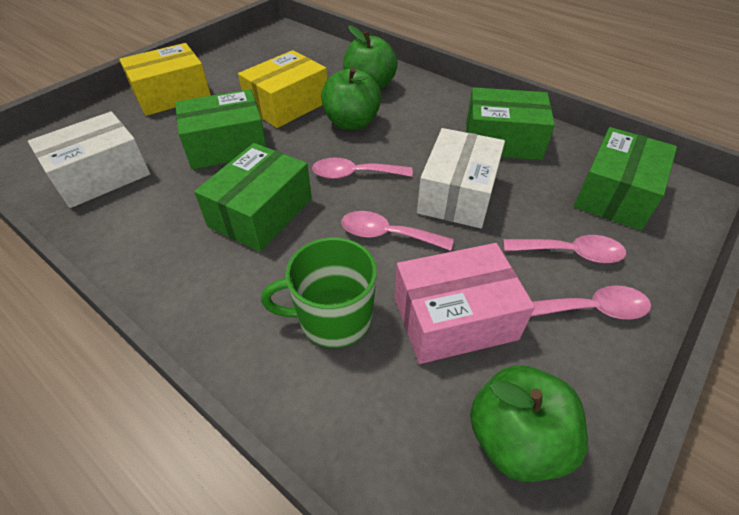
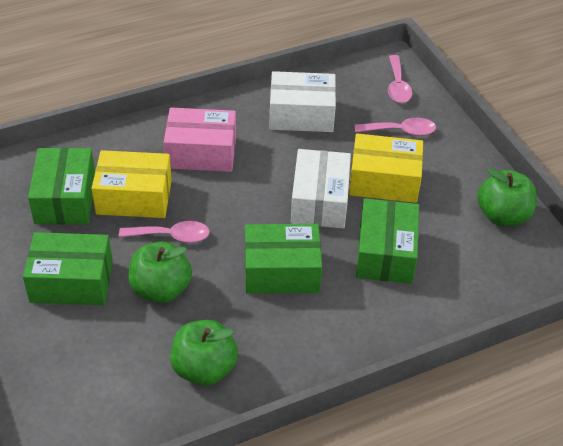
green mug: [261,237,377,348] = 1 -> none = 0
pink spoon: [312,157,413,179] [341,211,454,251] [503,235,626,263] [531,285,651,320] = 4 -> [119,221,210,243] [355,118,436,136] [388,55,412,103] = 3

